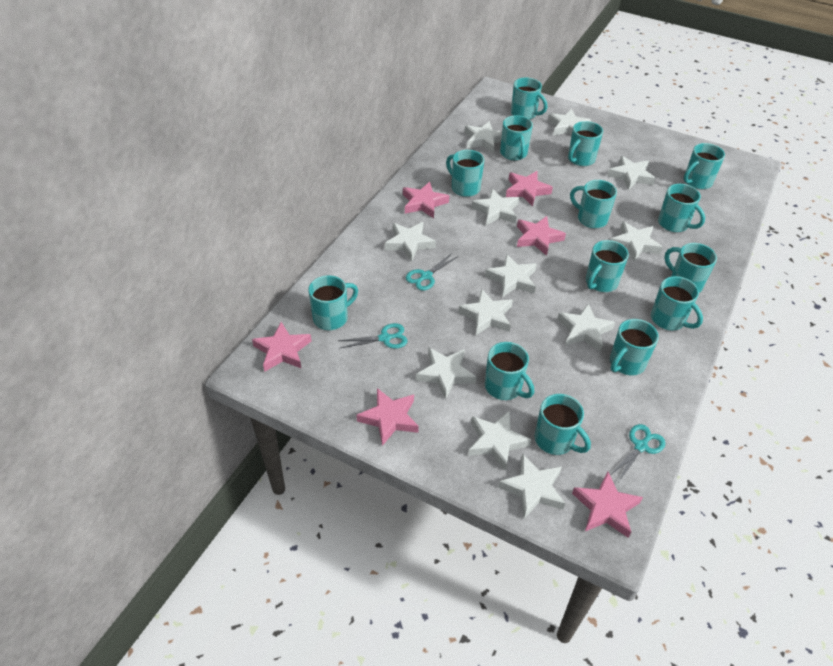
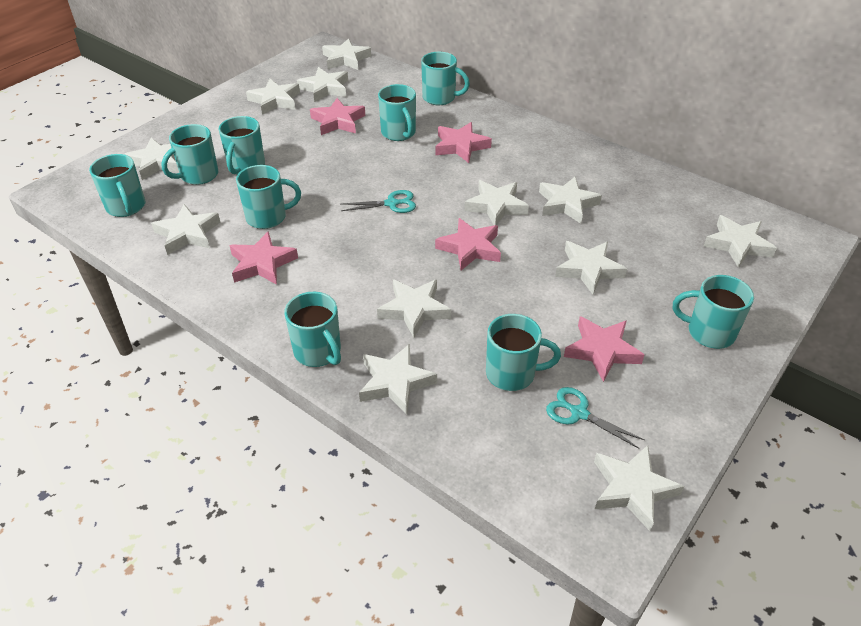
pink star: [252,322,311,372] [357,388,419,446] [403,182,449,218] [506,171,553,206] [517,216,566,256] [572,472,643,538] = 6 -> [229,231,298,285] [310,98,365,135] [435,122,492,163] [435,218,501,270] [564,316,644,382] = 5
turquoise mug: [308,275,358,330] [446,150,484,197] [485,342,534,400] [500,115,533,161] [511,77,547,119] [535,394,591,455] [568,121,603,166] [570,180,617,228] [586,240,629,292] [610,319,659,376] [651,276,703,330] [658,184,705,232] [664,243,717,293] [684,143,725,189] = 14 -> [89,154,145,217] [161,124,218,185] [219,116,265,175] [236,165,301,229] [284,292,341,367] [378,84,416,141] [421,52,470,105] [486,314,561,391] [673,275,754,349] = 9
turquoise scissors: [338,323,408,349] [406,253,458,290] [610,424,665,482] = 3 -> [341,190,416,213] [546,387,644,449] = 2

